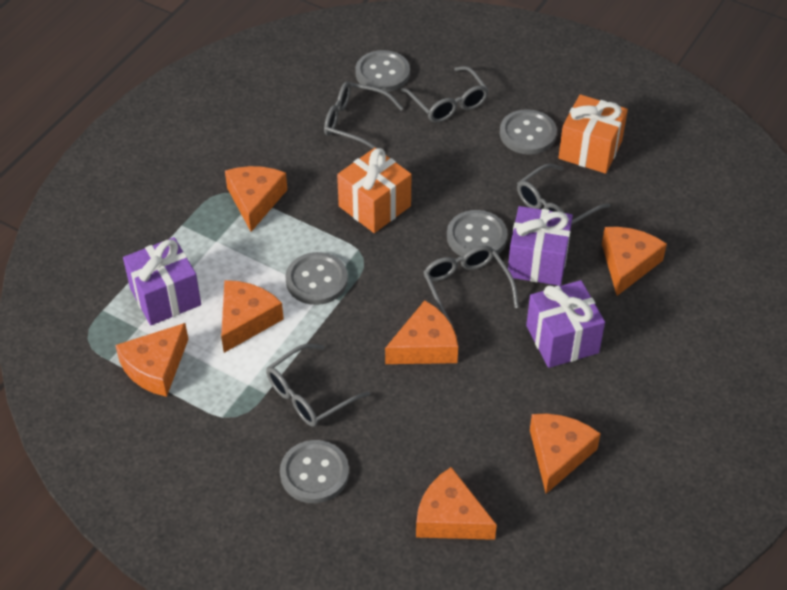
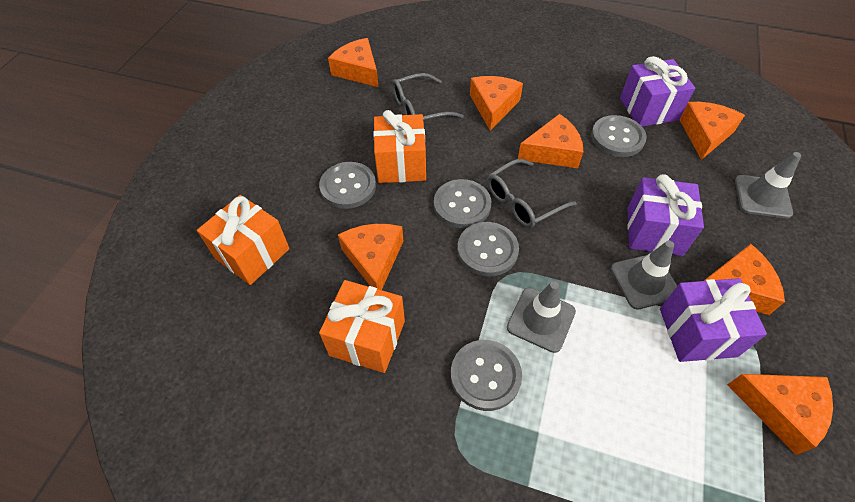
grey glasses: [266,344,370,427] [324,81,404,149] [401,66,489,123] [423,246,519,328] [517,163,610,225] = 5 -> [392,73,464,120] [487,159,577,228] = 2
grey traffic cone: none = 0 -> [507,281,576,353] [611,241,677,309] [735,152,801,218] = 3
orange gift: [337,148,412,233] [558,94,628,174] = 2 -> [197,195,290,285] [319,280,405,373] [373,110,426,183] = 3

